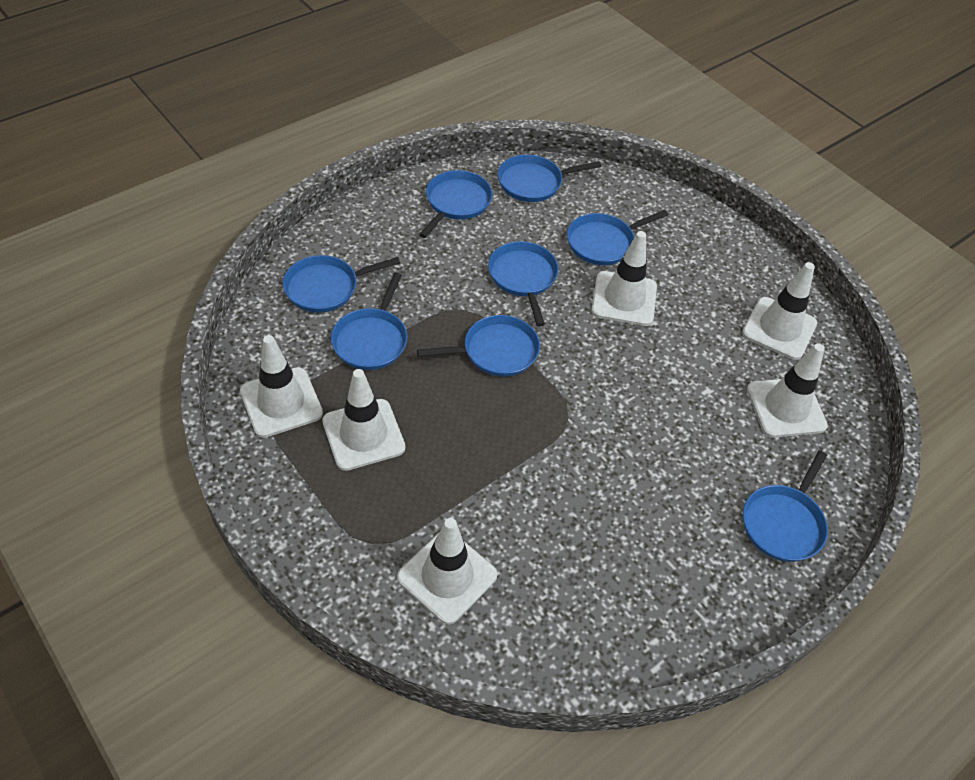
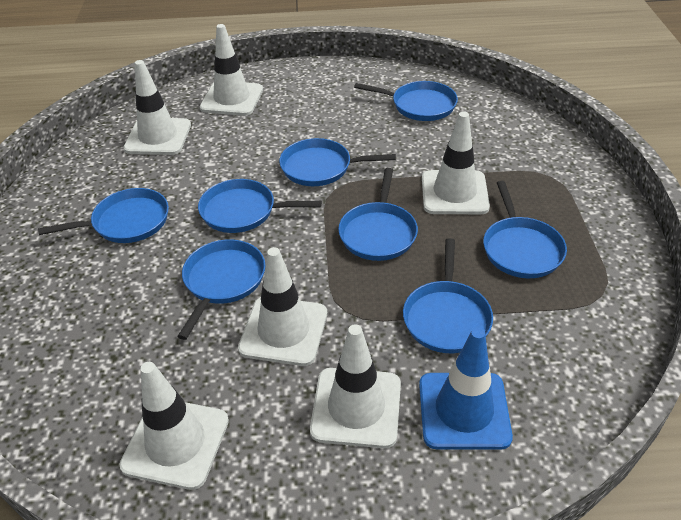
blue traffic cone: none = 0 -> [419,327,513,450] = 1

